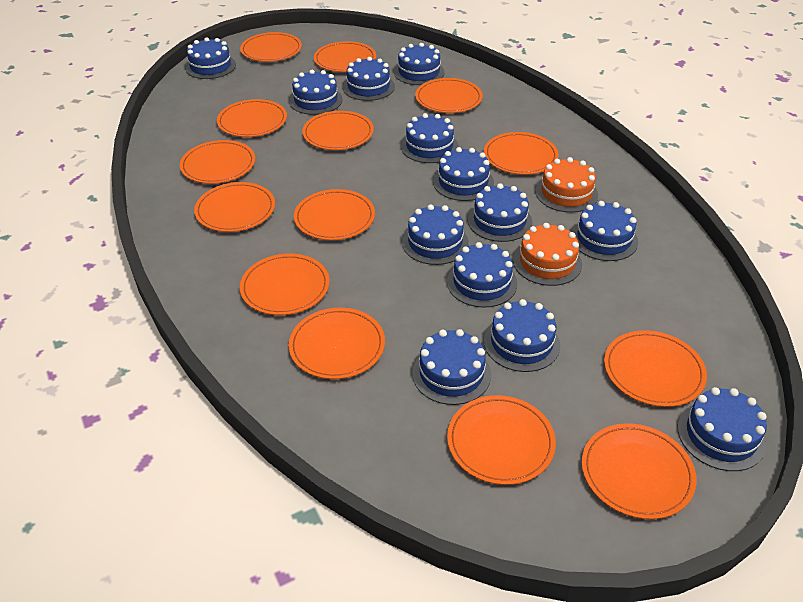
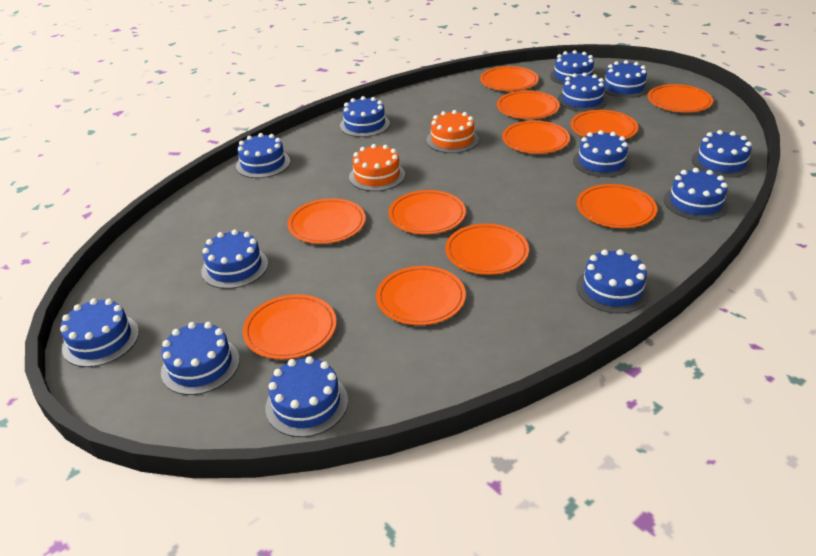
orange plate: [180,140,255,184] [194,182,275,232] [217,99,287,137] [240,32,302,62] [240,254,330,315] [289,308,385,379] [294,189,375,240] [302,111,374,150] [314,41,376,72] [415,78,483,113] [447,395,556,485] [484,132,559,175] [582,423,697,519] [604,330,707,407] = 14 -> [243,294,337,359] [288,198,366,244] [376,266,466,325] [388,190,466,234] [445,224,529,275] [480,66,539,91] [497,91,560,119] [502,121,570,154] [571,110,638,139] [577,184,657,228] [648,84,713,112] = 11

